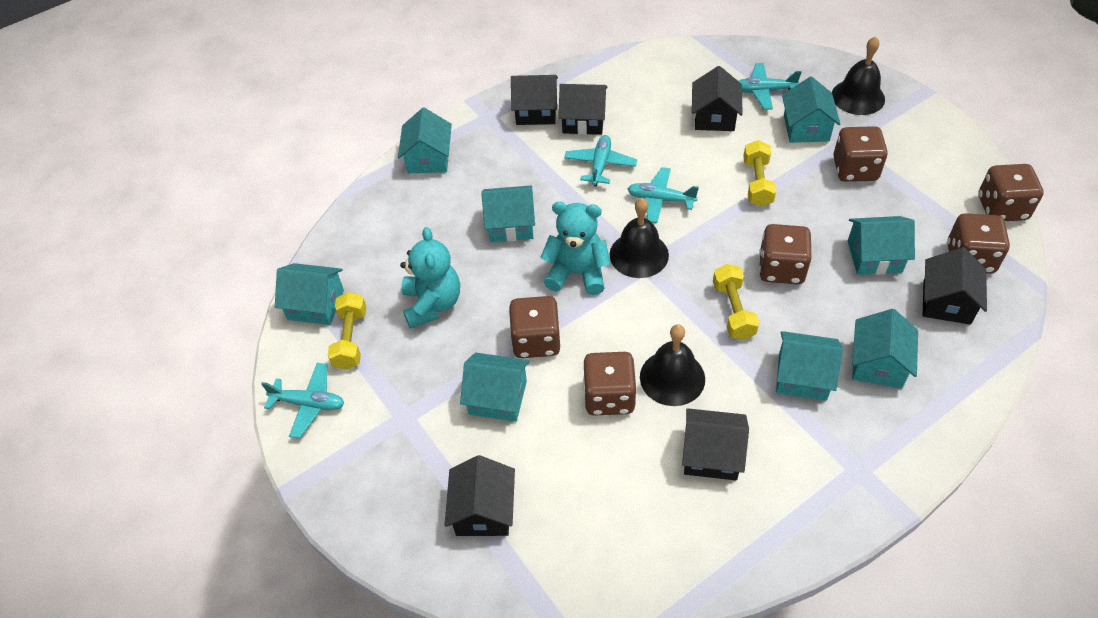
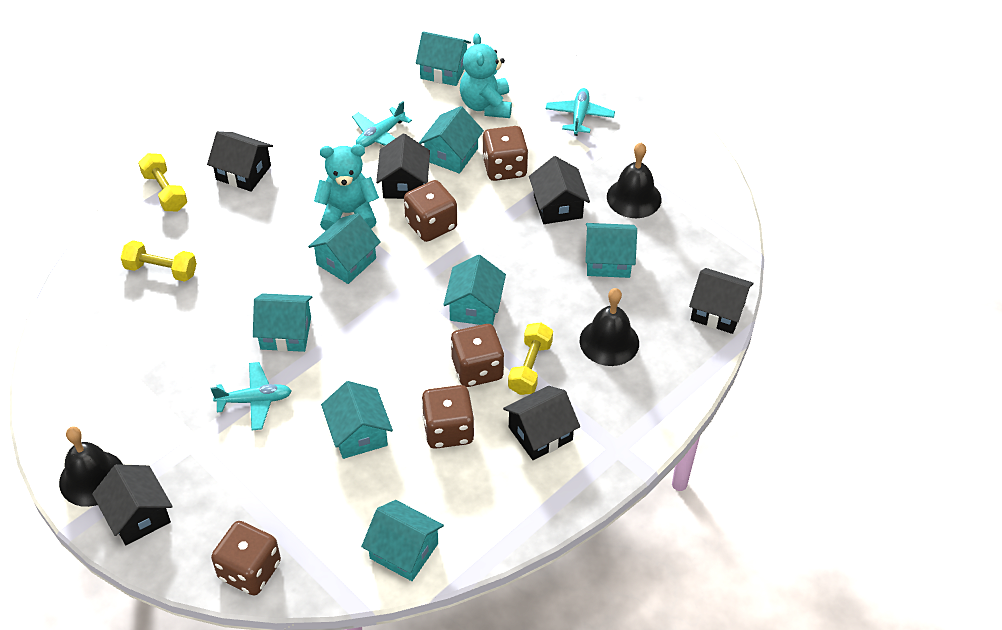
brown dice: [509,296,560,358] [583,352,637,416] [759,224,812,284] [833,126,888,182] [947,213,1010,274] [978,164,1044,221] = 6 -> [211,521,281,596] [404,180,457,242] [421,385,474,449] [451,324,504,387] [482,126,528,181] = 5
turquoise plane: [261,363,344,439] [564,135,637,187] [627,167,699,223] [738,63,802,110] = 4 -> [211,362,291,430] [352,101,412,148] [546,88,615,136] = 3

